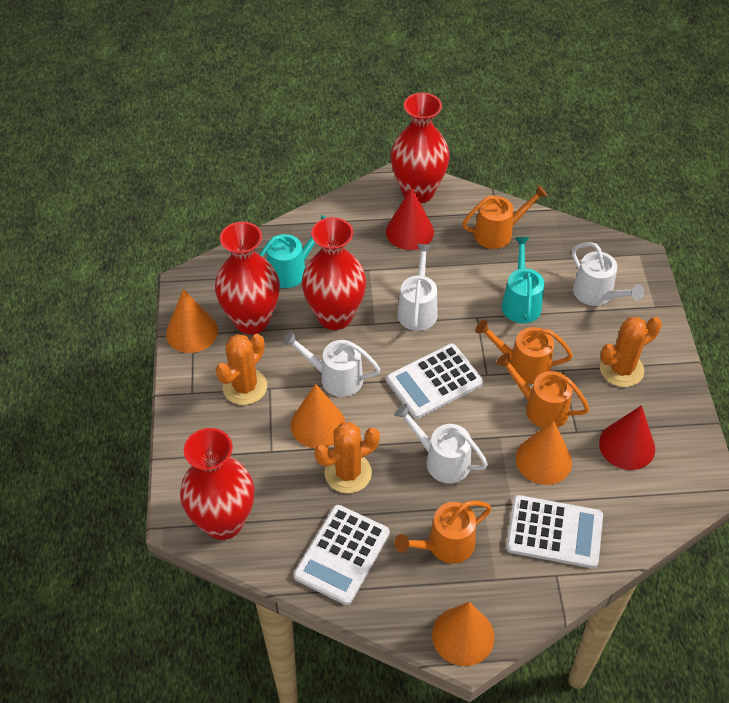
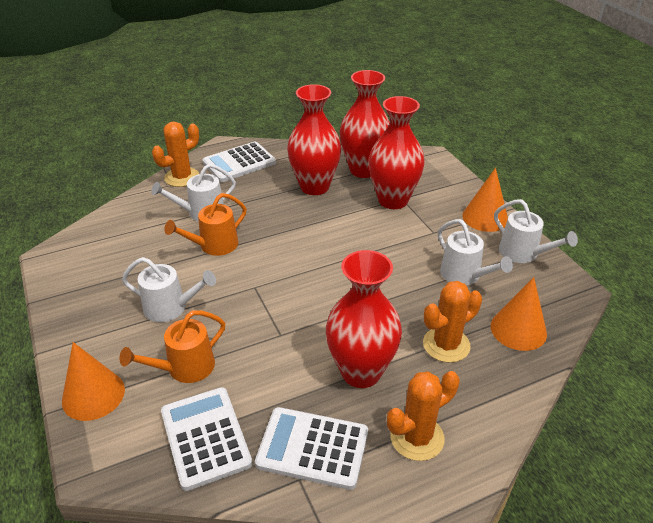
orange cone: [166,289,218,353] [291,384,345,448] [432,602,494,666] [516,420,572,485] = 4 -> [62,342,125,421] [462,168,508,232] [491,277,547,351] = 3
orange watering can: [395,500,492,564] [462,185,548,249] [475,320,573,384] [496,353,589,428] = 4 -> [119,310,225,383] [164,193,247,256] = 2
red cone: [386,188,434,250] [599,405,655,470] = 2 -> none = 0
turquoise watering can: [260,215,326,288] [502,237,544,324] = 2 -> none = 0

